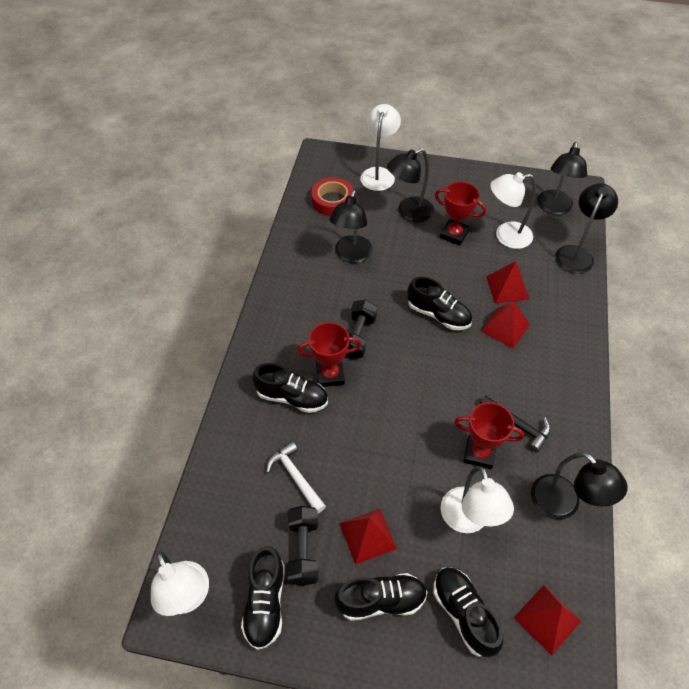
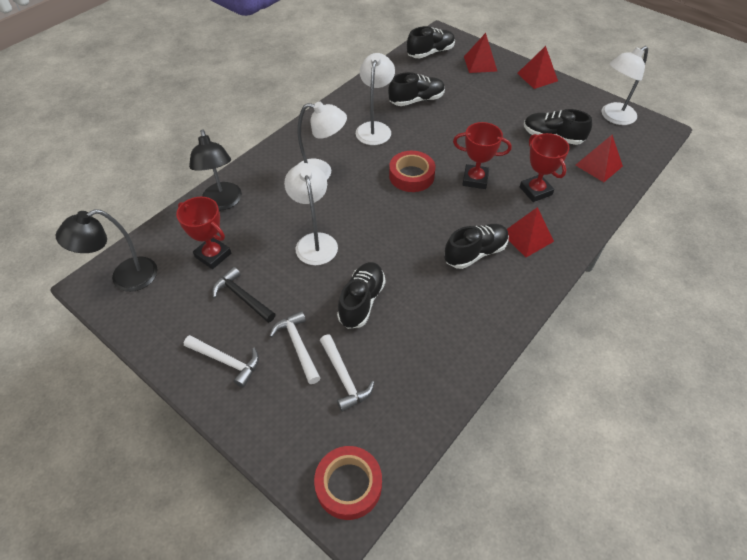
black dumbbell: [286,506,319,586] [345,300,377,359] = 2 -> none = 0
black lamp: [329,190,372,263] [387,148,434,222] [531,452,628,520] [537,142,587,215] [555,183,618,274] = 5 -> [56,209,157,292] [189,130,242,211] = 2
red tape: [312,177,354,216] = 1 -> [314,446,382,520] [389,151,435,192] = 2
white hammer: [266,441,326,513] = 1 -> [184,335,259,388] [270,311,320,384] [320,334,375,412] = 3

